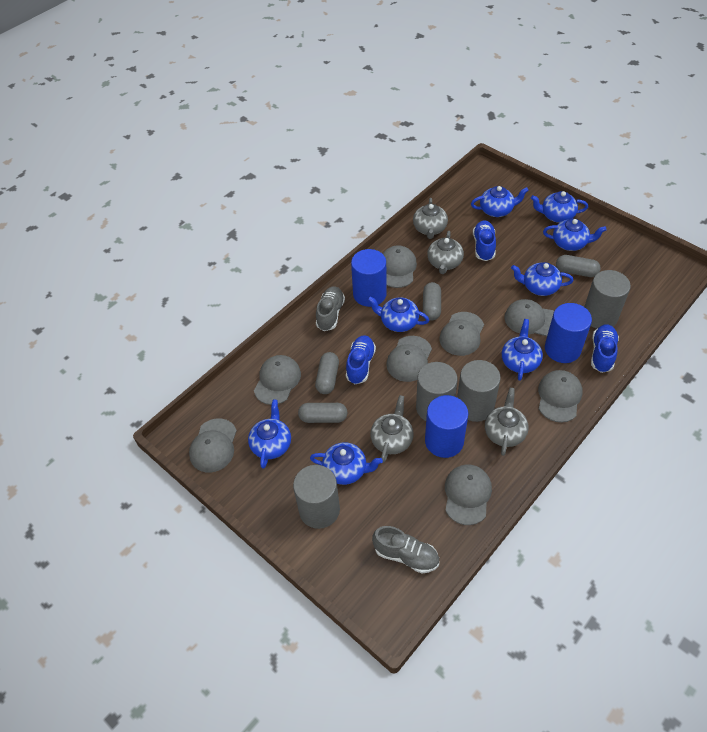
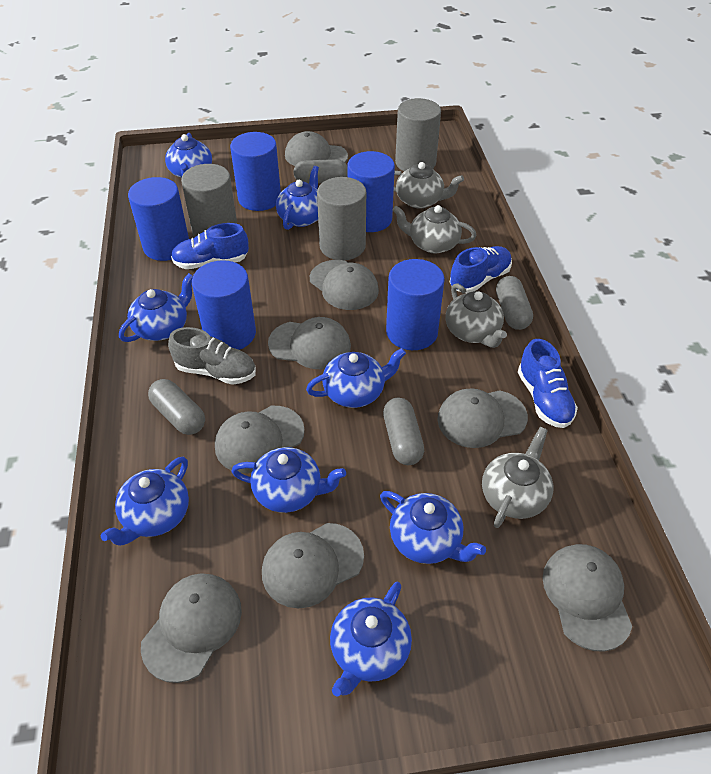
blue cylinder: [351,249,387,307] [425,395,468,458] [545,303,592,363] = 3 -> [128,177,189,261] [192,260,256,350] [230,132,281,211] [347,151,395,232] [386,259,445,350] = 5
grey cylinder: [293,465,340,529] [416,362,458,421] [457,360,500,422] [584,270,631,329] = 4 -> [181,164,237,238] [317,177,366,260] [395,98,441,171] = 3
grey shoe: [316,286,345,331] [372,526,439,573] = 2 -> [168,327,256,385] = 1

